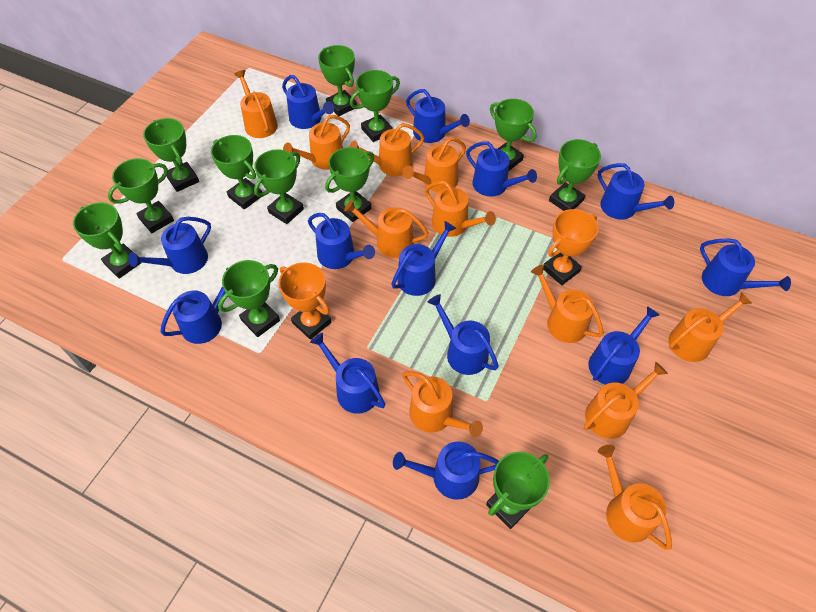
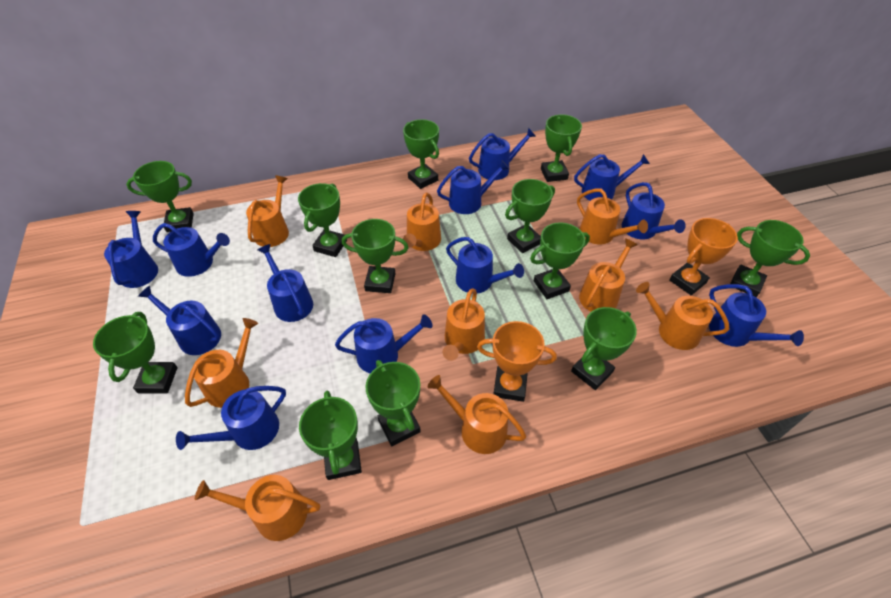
blue watering can: [128,217,211,274] [160,268,228,344] [282,75,334,129] [308,213,375,269] [310,333,385,414] [391,221,456,296] [393,442,499,500] [406,89,470,143] [428,294,499,375] [466,141,537,197] [588,306,660,385] [598,163,674,219] [700,238,791,296] = 13 -> [104,211,158,288] [138,286,221,355] [153,223,230,277] [176,386,286,450] [258,244,313,322] [335,314,433,373] [437,160,510,214] [446,237,524,294] [469,128,535,180] [574,154,650,201] [622,182,686,240] [709,284,804,347] = 12
orange watering can: [234,70,278,138] [283,115,350,170] [344,200,428,258] [349,123,424,176] [402,371,483,438] [403,137,466,192] [425,181,496,237] [531,265,604,343] [584,362,668,439] [598,445,672,550] [668,292,752,362] = 11 -> [185,318,258,408] [195,475,320,541] [246,175,289,247] [403,193,441,251] [428,375,526,454] [443,288,485,361] [577,188,648,245] [579,238,638,312] [636,282,729,350] = 9

